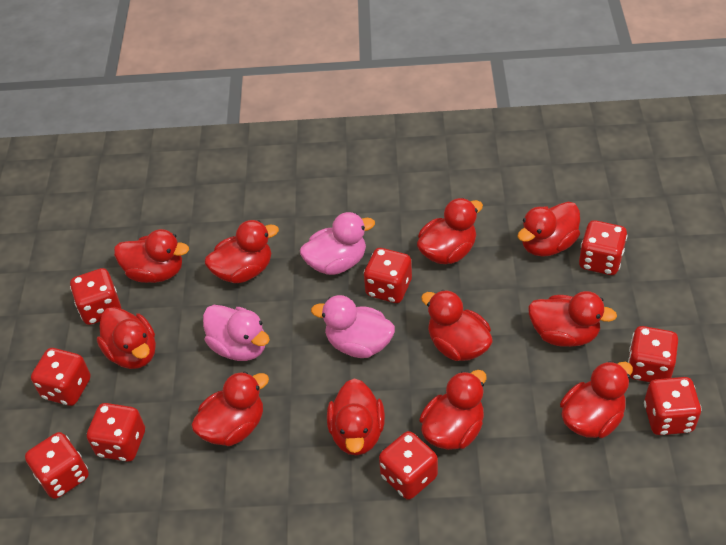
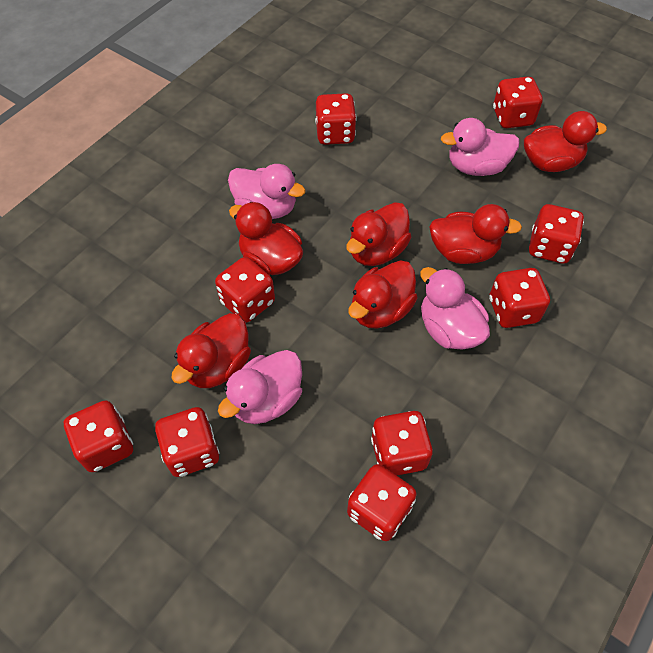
pink duck: [203,305,270,361] [300,212,375,275] [311,295,395,358] = 3 -> [218,350,302,424] [228,164,306,219] [420,267,490,350] [441,118,520,176] = 4
red duck: [97,307,156,369] [114,229,189,283] [191,371,269,446] [205,220,279,283] [327,379,385,456] [417,198,483,264] [419,370,487,450] [421,290,493,361] [517,202,580,257] [528,291,617,347] [560,361,633,438] = 11 -> [171,313,251,388] [229,202,303,275] [346,202,411,266] [348,260,418,329] [429,204,522,264] [524,111,607,172] = 6

